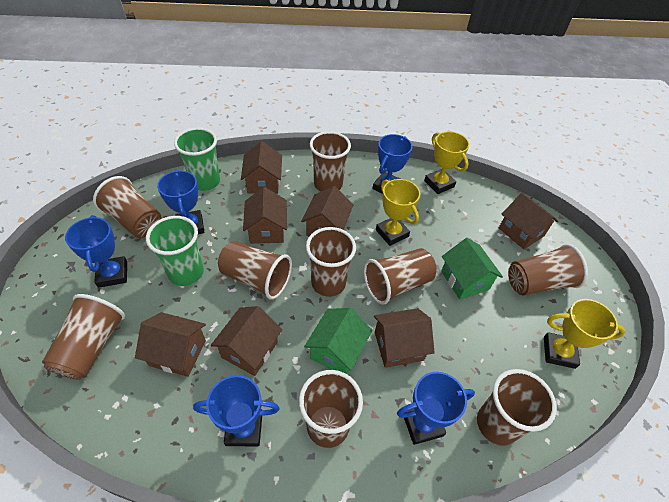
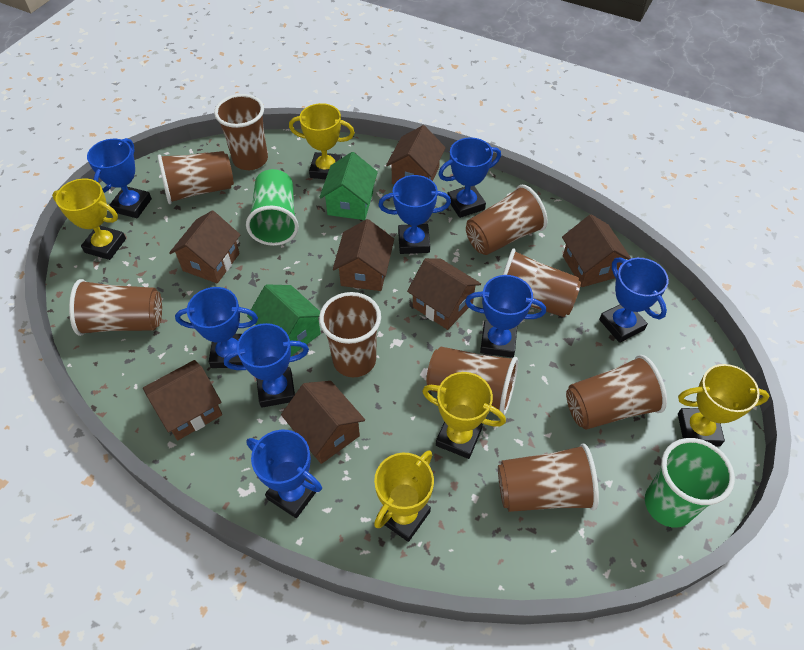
blue trophy: [65,215,127,288] [157,170,204,234] [193,375,280,446] [372,134,413,194] [397,372,475,445] = 5 -> [87,138,152,218] [175,287,258,368] [224,323,309,408] [246,430,322,518] [378,175,451,254] [438,137,501,218] [465,275,546,358] [599,257,669,343] = 8
yellow trophy: [376,179,420,246] [424,131,469,194] [544,299,625,369] = 3 -> [52,179,126,260] [289,103,355,179] [374,450,434,542] [422,372,506,459] [678,364,769,446] = 5

